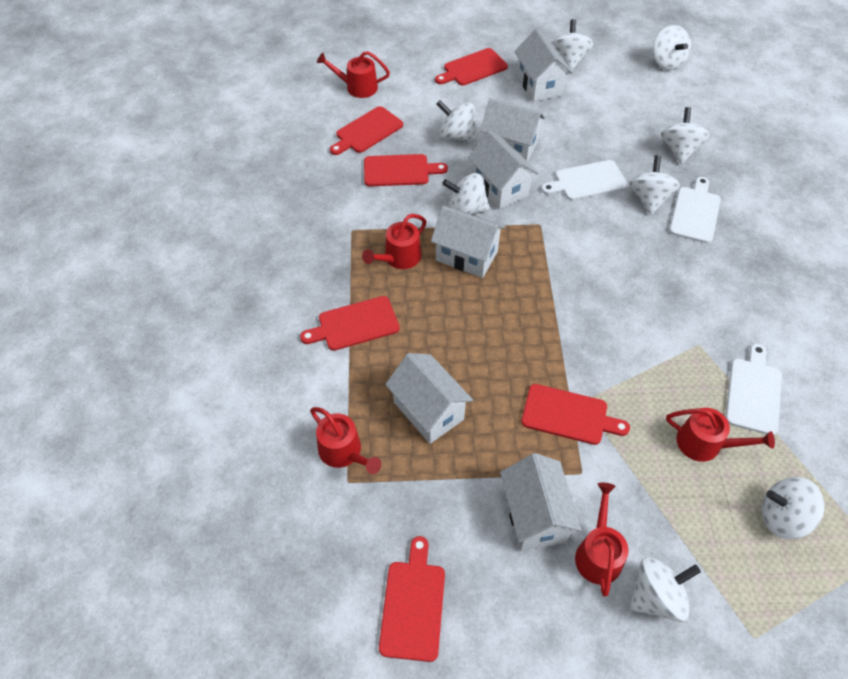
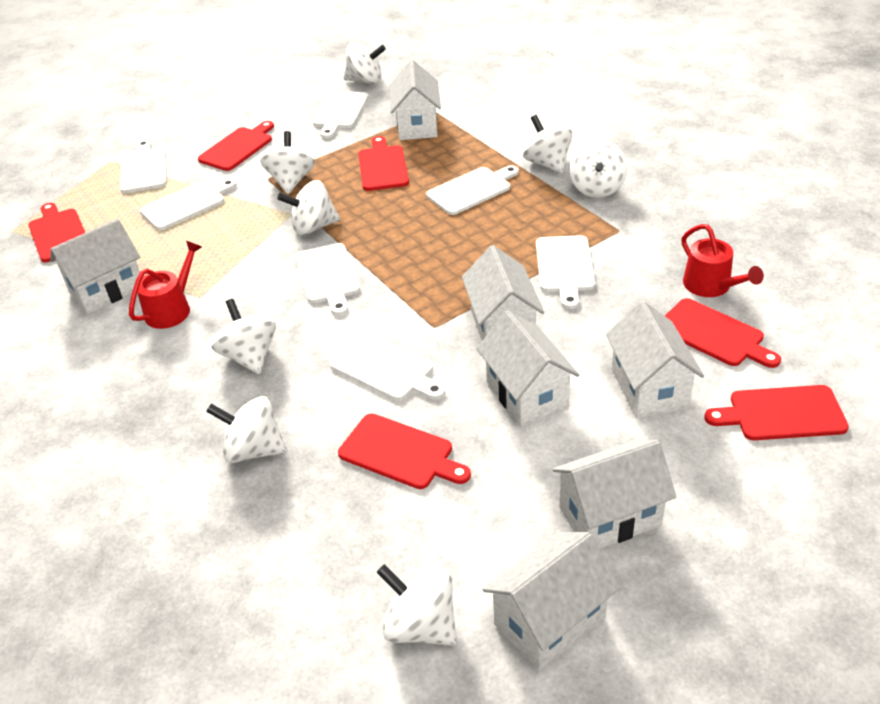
red watering can: [310,407,381,474] [317,51,390,98] [362,214,427,269] [575,482,628,597] [666,408,775,462] = 5 -> [129,241,202,329] [681,224,764,297] = 2
white cutting board: [541,160,628,200] [669,177,721,243] [725,344,782,435] = 3 -> [120,140,167,193] [140,179,237,230] [295,243,360,315] [313,91,369,138] [330,333,445,401] [426,165,519,215] [536,235,595,309] = 7
white house: [385,353,473,444] [431,206,505,278] [468,130,538,210] [480,98,545,162] [500,453,582,551] [514,29,573,102] = 6 -> [50,219,140,314] [390,60,441,140] [462,245,544,341] [477,310,579,428] [482,532,620,671] [552,440,676,549] [606,301,704,419] = 7

